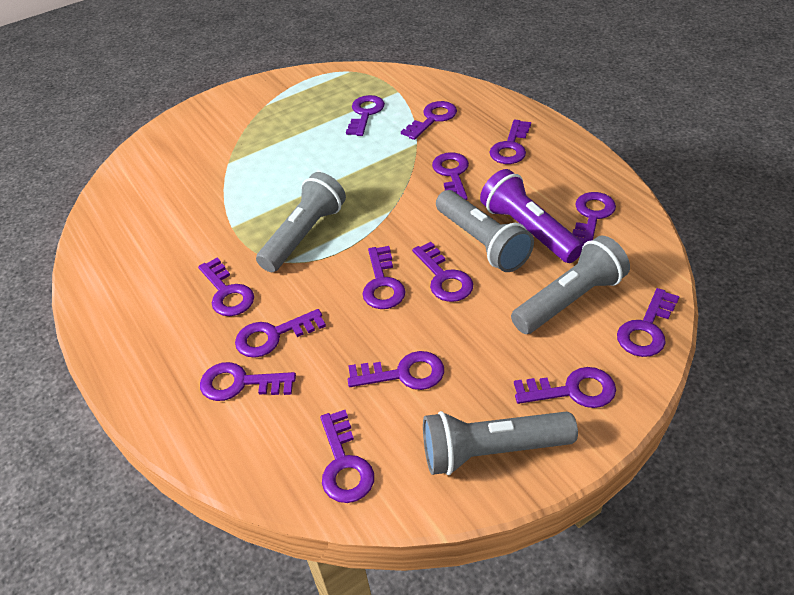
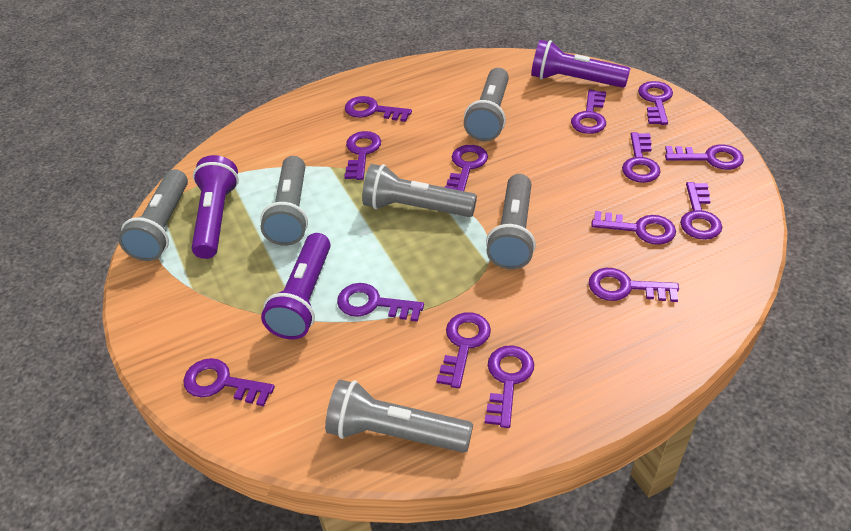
grey flashlight: [256,172,346,272] [423,411,578,475] [436,190,534,272] [511,235,630,334] = 4 -> [118,169,188,261] [260,156,308,246] [325,380,473,453] [362,164,477,217] [464,68,509,141] [486,174,536,269] = 6
purple flashlight: [480,169,584,263] = 1 -> [191,155,239,259] [261,233,331,339] [531,40,630,88] = 3

